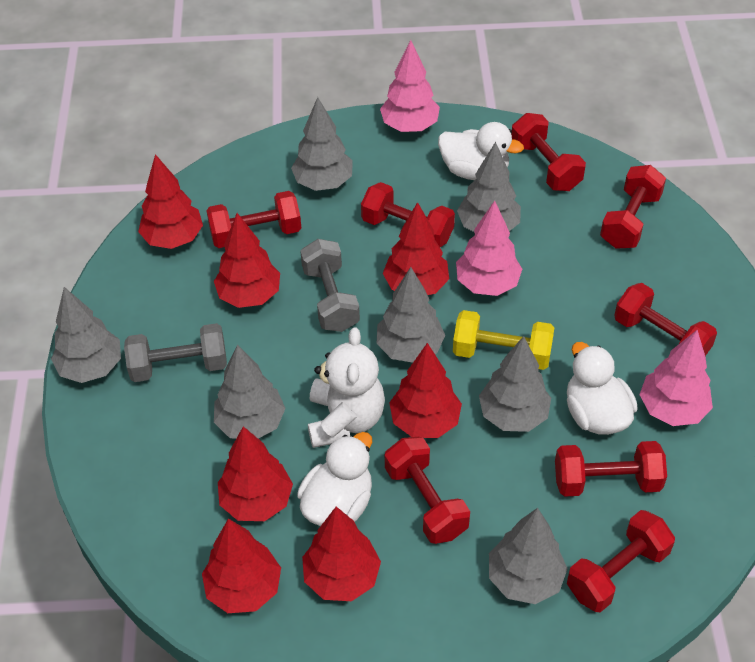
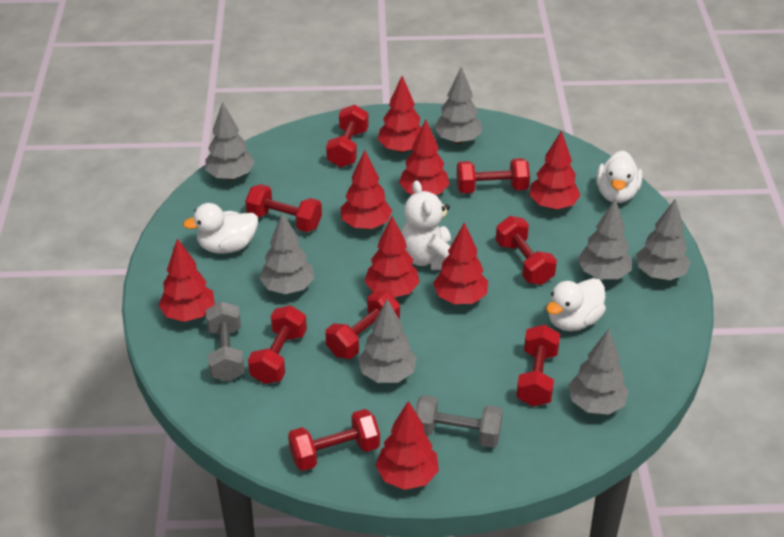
pink tree: [380,40,440,132] [456,201,522,296] [639,330,713,426] = 3 -> none = 0
red tree: [138,154,203,249] [202,518,281,613] [214,213,280,308] [218,426,293,521] [302,507,381,601] [383,202,449,295] [389,343,462,438] = 7 -> [159,238,215,322] [340,150,392,229] [365,216,420,297] [375,401,439,490] [378,76,421,153] [399,119,450,195] [433,222,488,304] [529,130,581,210] = 8
yellow dumbbell: [453,310,554,370] = 1 -> none = 0

